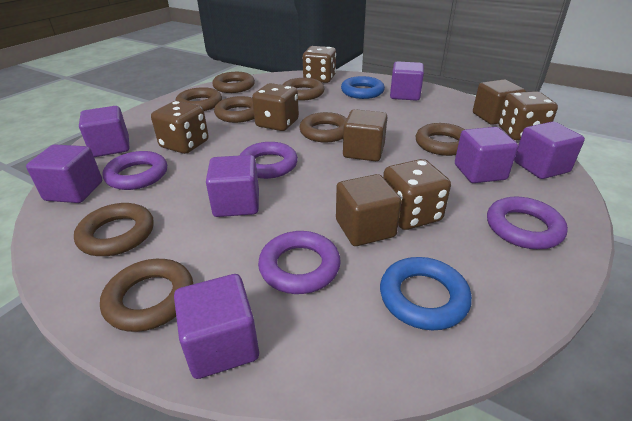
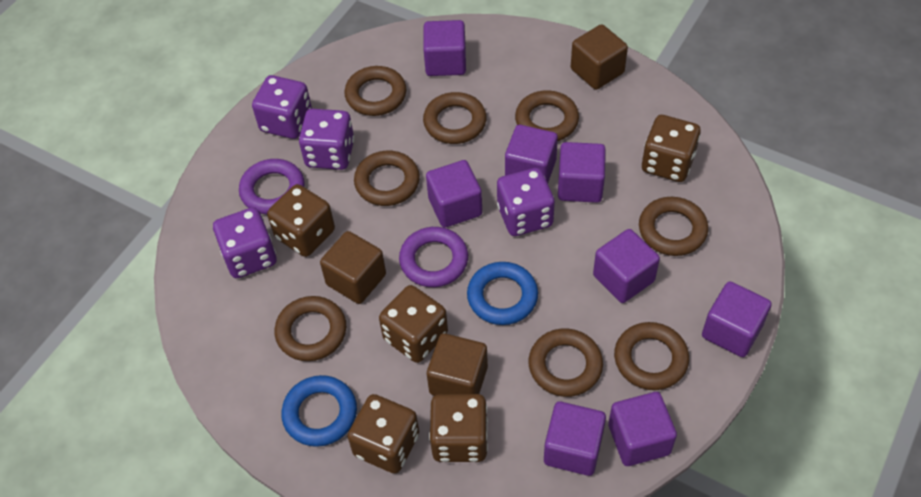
purple cube: [26,145,102,203] [79,106,129,157] [174,274,259,379] [206,155,259,217] [390,61,424,101] [455,127,518,183] [514,121,585,179] = 7 -> [423,20,466,76] [426,160,482,228] [505,125,558,183] [544,402,606,476] [558,142,606,203] [593,229,660,303] [608,392,677,466] [702,281,771,357] = 8
purple dice: none = 0 -> [213,207,277,278] [252,75,312,139] [299,109,354,170] [497,168,555,236] = 4
purple ring: [103,151,167,190] [240,142,298,179] [258,231,341,294] [487,196,568,249] = 4 -> [239,159,305,214] [399,227,468,287] = 2

